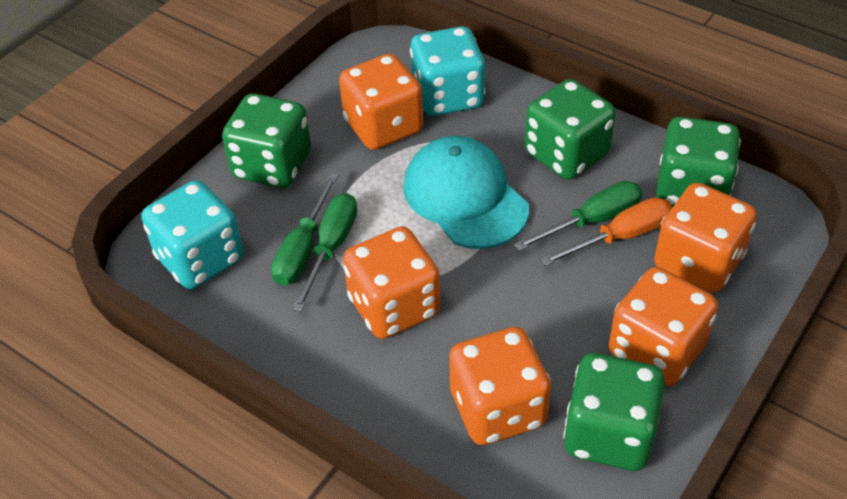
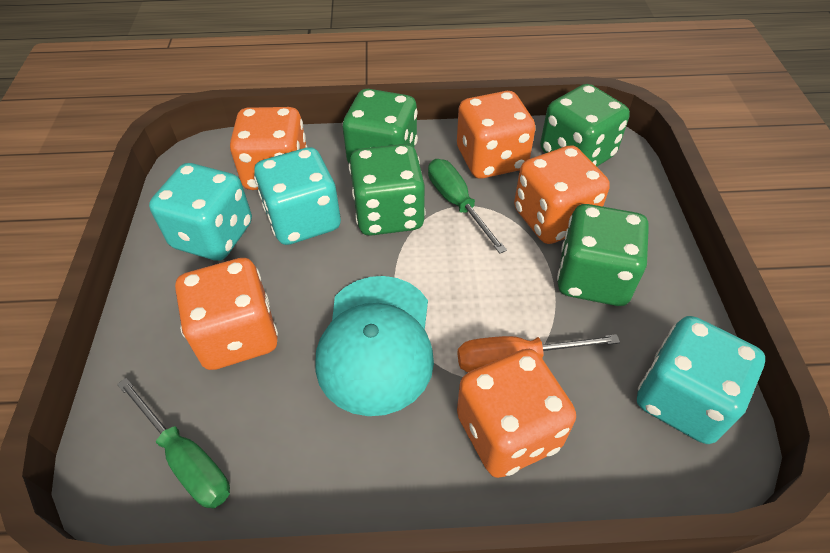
green screwdriver: [271,173,339,286] [293,193,357,312] [514,181,642,251] = 3 -> [117,378,230,509] [428,159,507,254] = 2
turquoise dice: [141,180,244,289] [410,26,485,116] = 2 -> [149,163,252,261] [254,147,341,245] [637,316,765,444] = 3

